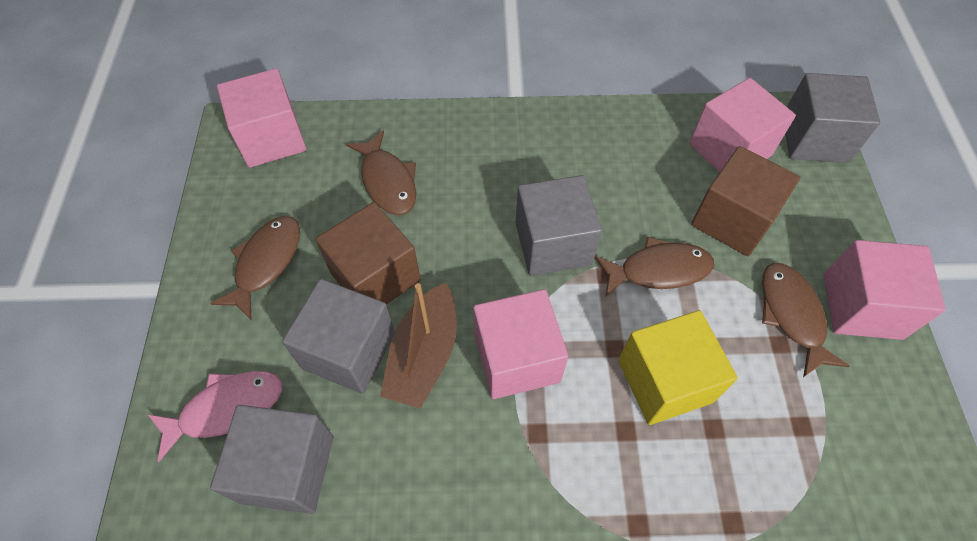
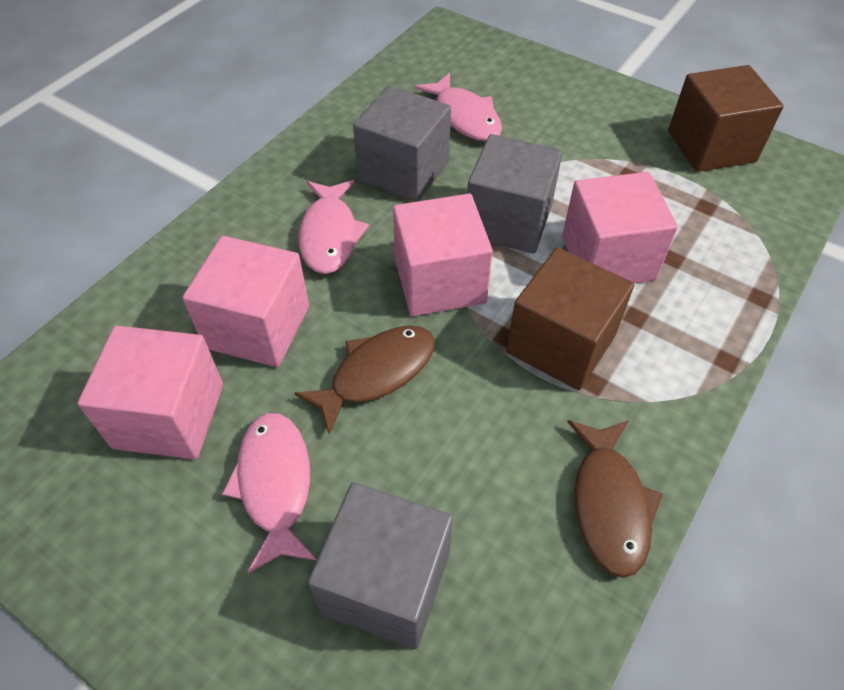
brown boat: [380,282,457,409] = 1 -> none = 0
brown fish: [210,216,300,321] [346,130,416,215] [595,236,714,296] [762,263,850,377] = 4 -> [294,325,435,435] [567,420,663,578] = 2
grey cube: [210,405,333,514] [282,279,395,394] [515,175,602,276] [785,73,880,163] = 4 -> [308,482,453,649] [353,85,451,202] [467,134,563,253] = 3
pink fish: [147,371,282,462] = 1 -> [222,413,317,573] [298,180,369,274] [415,73,502,141] = 3
yellow cube: [618,310,738,425] = 1 -> none = 0

